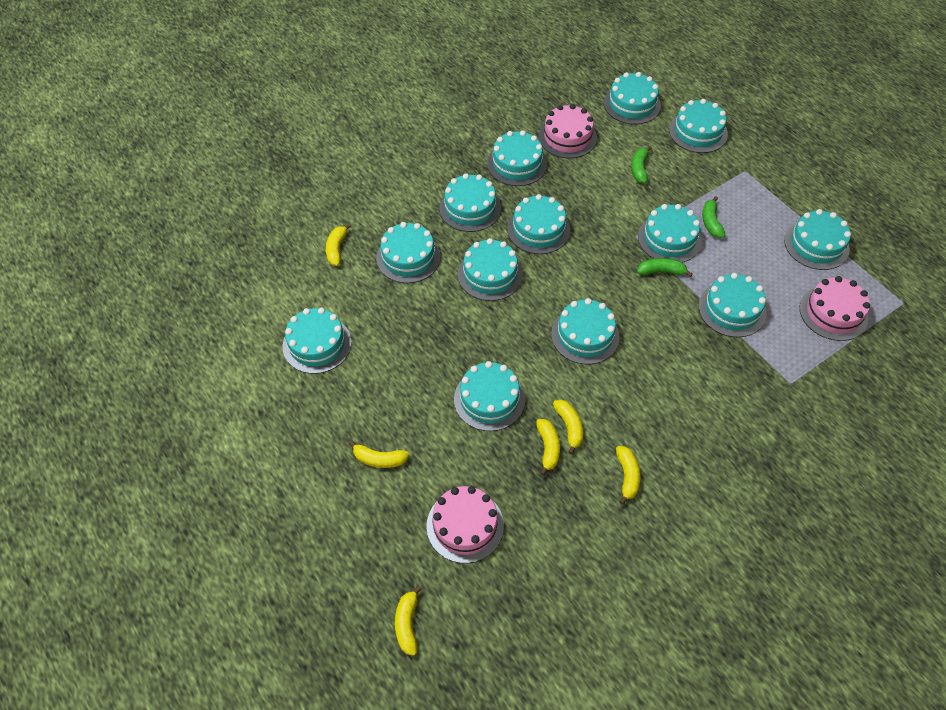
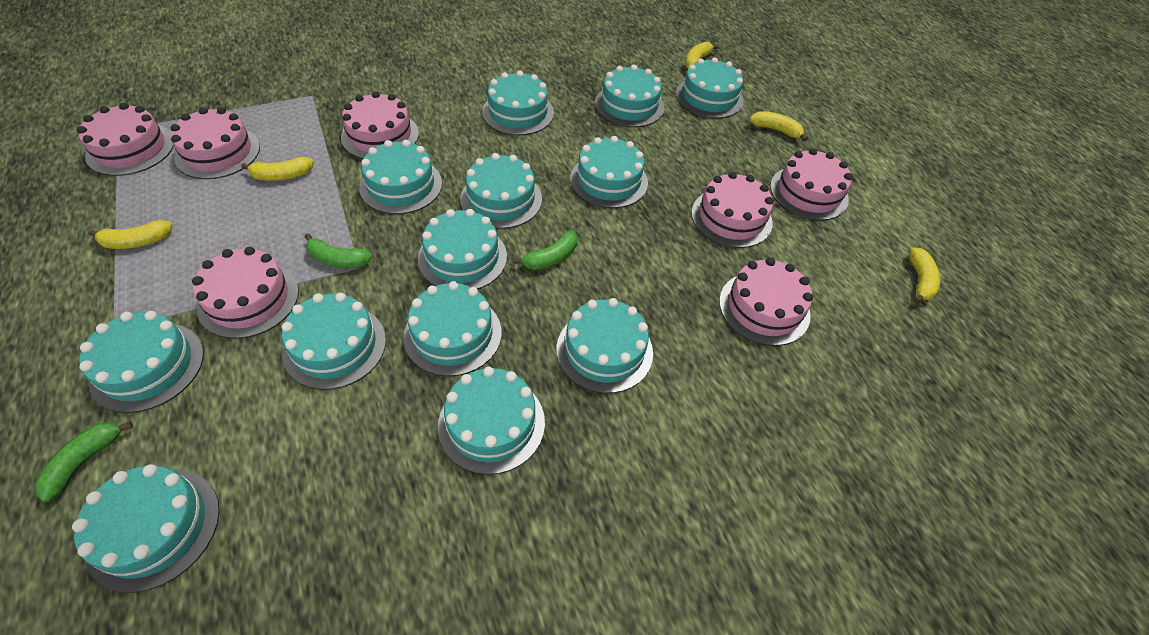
pink cake: [426,486,504,563] [539,104,597,159] [800,276,870,341] = 3 -> [77,103,174,176] [170,107,260,179] [192,247,299,339] [341,91,419,159] [691,172,774,248] [719,258,813,346] [770,148,853,221] = 7
yellow banana: [326,224,351,266] [349,440,409,468] [395,586,421,656] [536,419,560,475] [553,400,583,454] [616,446,641,505] = 6 -> [88,220,172,249] [241,157,314,181] [685,42,719,69] [749,111,808,141] [909,248,940,303] = 5

